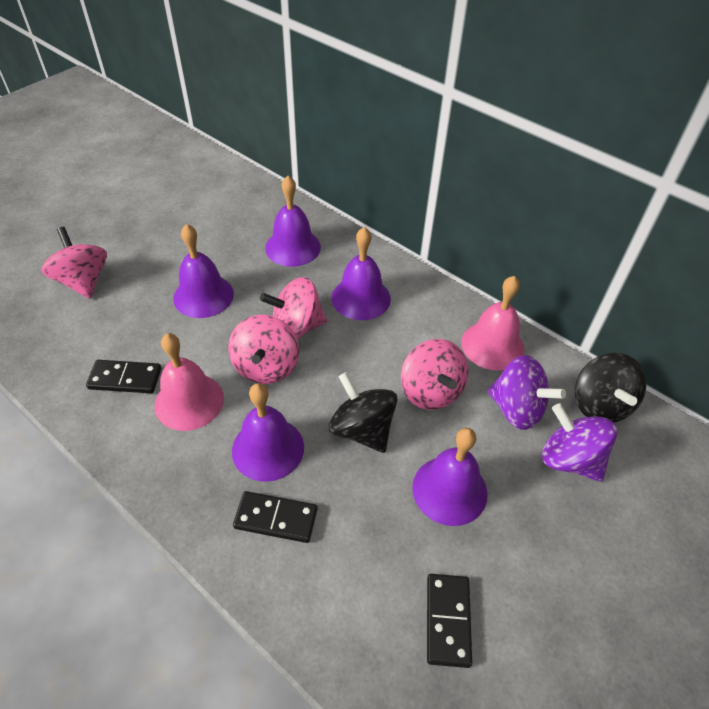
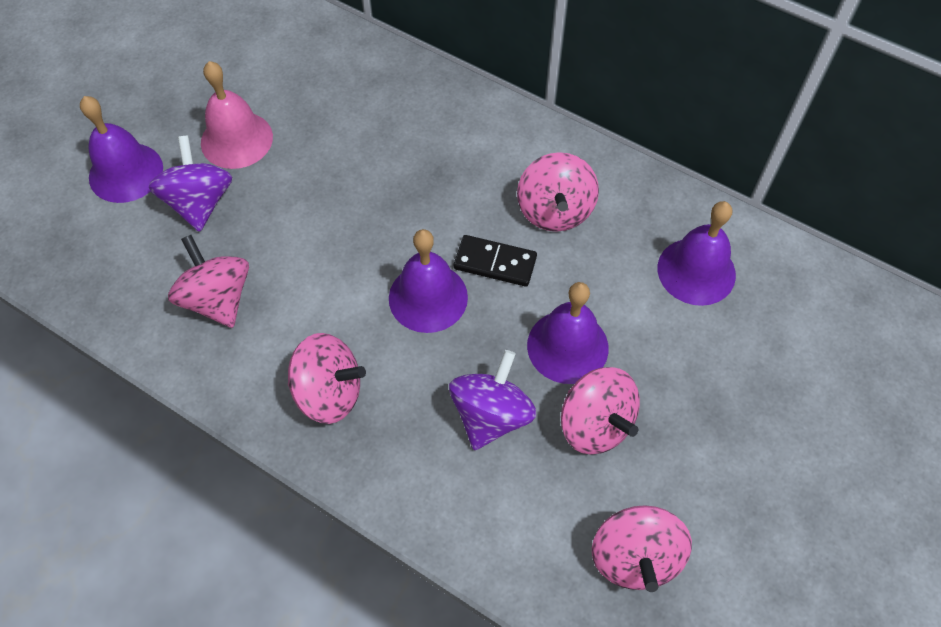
black domino: [86,360,161,393] [233,491,318,543] [427,574,472,668] = 3 -> [454,235,537,287] = 1
black spinning top: [329,372,397,453] [575,353,646,422] = 2 -> none = 0
pink bell: [155,333,224,431] [461,276,525,371] = 2 -> [201,61,273,169] = 1
pink spinning top: [41,227,107,299] [228,315,299,384] [260,277,327,339] [401,339,468,410] = 4 -> [168,235,249,328] [288,333,366,424] [517,152,599,232] [561,367,640,454] [592,505,692,592] = 5
purple bell: [173,224,234,318] [232,383,304,482] [265,176,321,267] [332,227,391,320] [412,428,488,526] = 5 -> [80,96,163,203] [389,229,468,333] [527,282,609,384] [658,201,736,306] = 4

